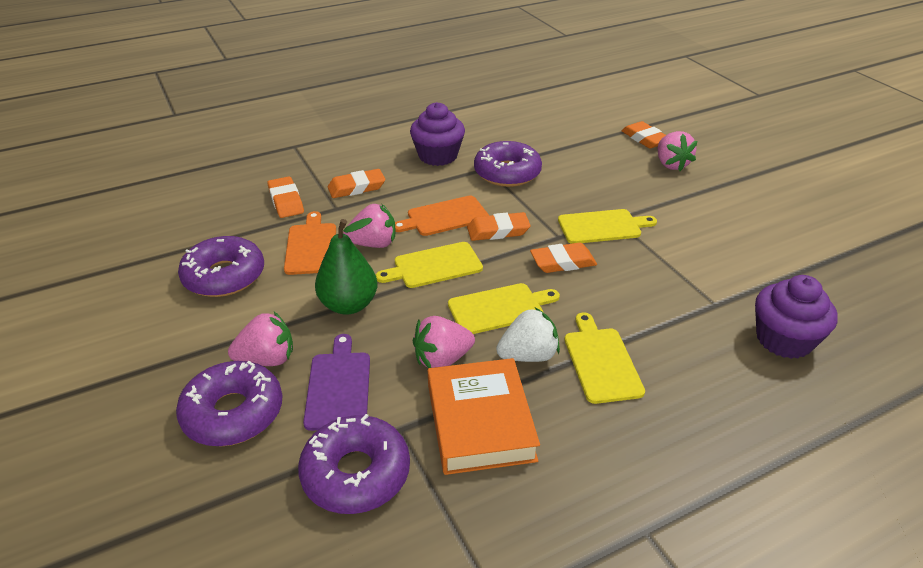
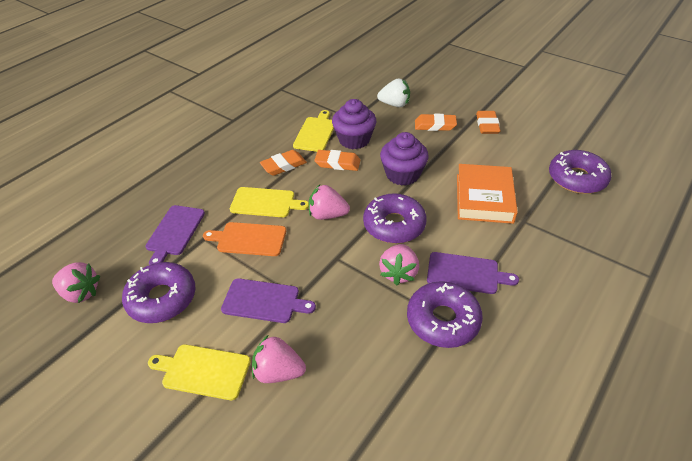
green pear: [315,218,377,314] = 1 -> none = 0
orange cutting board: [284,211,336,275] [395,196,489,236] = 2 -> [203,222,286,256] = 1
orange eraser: [267,176,304,218] [328,169,385,198] [467,212,531,241] [530,243,597,273] [621,121,666,148] = 5 -> [260,150,307,176] [315,150,361,171] [415,114,457,131] [476,111,501,134] = 4
purple cutting board: [303,334,370,431] = 1 -> [145,205,205,265] [221,278,316,323] [427,252,519,294] = 3
yellow cutting board: [376,242,483,288] [448,283,560,334] [558,209,657,244] [564,313,645,404] = 4 -> [148,344,251,400] [230,187,309,217] [293,110,334,152] = 3

